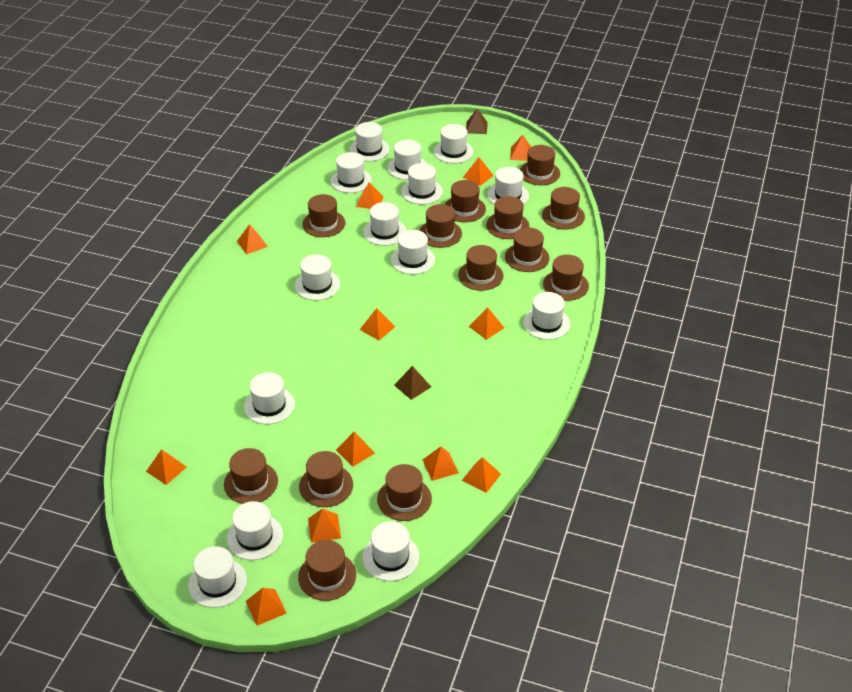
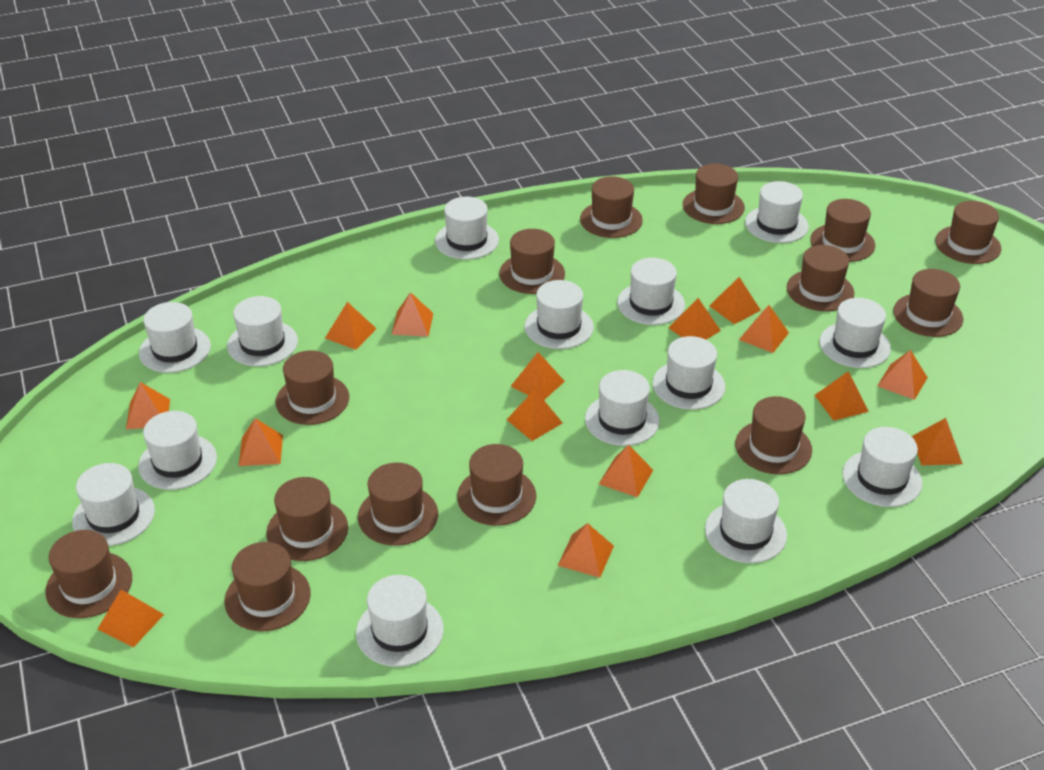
brown hat: [224,448,278,504] [298,540,356,601] [299,451,353,507] [302,194,346,237] [377,464,432,521] [419,204,462,248] [445,180,486,222] [458,245,503,291] [486,196,529,239] [505,227,549,272] [520,145,560,185] [542,187,585,230] [543,255,589,301] = 13 -> [45,530,132,618] [224,542,311,631] [266,477,348,561] [275,350,349,425] [358,462,438,546] [457,444,536,526] [499,229,565,294] [580,176,643,238] [683,164,745,224] [735,396,812,474] [787,245,854,311] [810,199,875,262] [893,269,963,337] [935,201,1001,264] = 14
brown pyramid: [394,366,431,400] [466,109,488,134] = 2 -> none = 0
orange pyramid: [146,449,186,485] [237,224,268,254] [246,588,287,626] [308,508,341,543] [336,432,375,467] [356,182,384,209] [360,308,395,340] [423,446,459,481] [462,457,501,493] [463,157,494,186] [469,307,504,340] [510,135,531,161] = 12 -> [97,590,164,648] [126,382,170,429] [239,418,283,466] [325,302,377,350] [391,292,433,337] [506,389,562,441] [511,352,565,400] [558,523,614,578] [599,445,653,497] [669,298,721,340] [709,277,761,324] [739,305,789,353] [814,371,869,421] [877,350,928,400] [911,418,963,465] = 15

